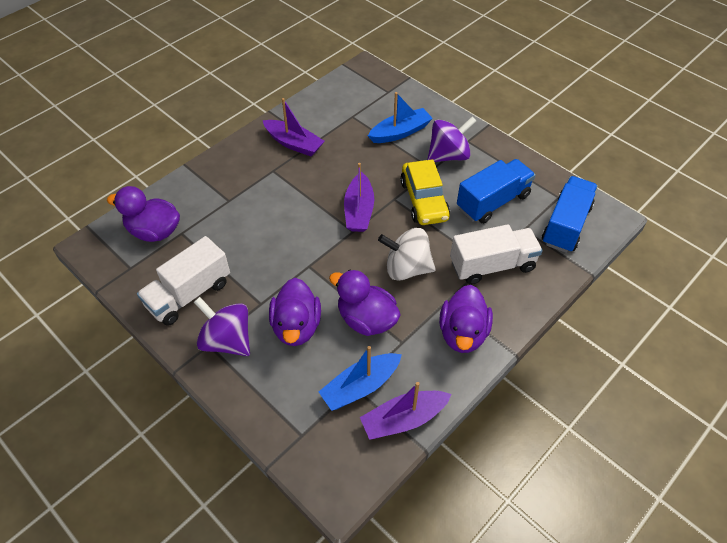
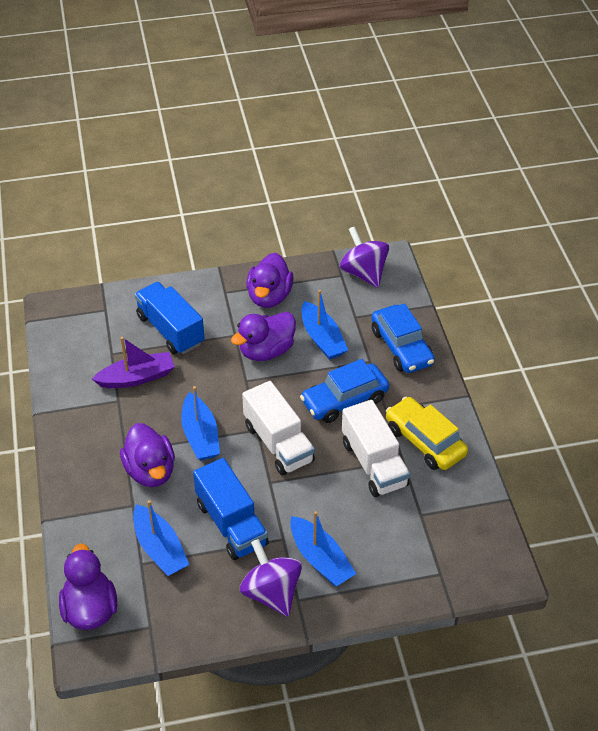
blue boat: [319,346,402,411] [368,92,433,143] = 2 -> [133,500,189,576] [181,386,220,460] [290,511,356,586] [302,290,348,360] = 4
blue car: none = 0 -> [300,359,389,423] [372,303,435,373] = 2
purple boat: [262,98,325,156] [344,163,374,232] [360,382,452,440] = 3 -> [92,337,175,388] = 1
white spinning top: [378,228,436,281] = 1 -> none = 0

